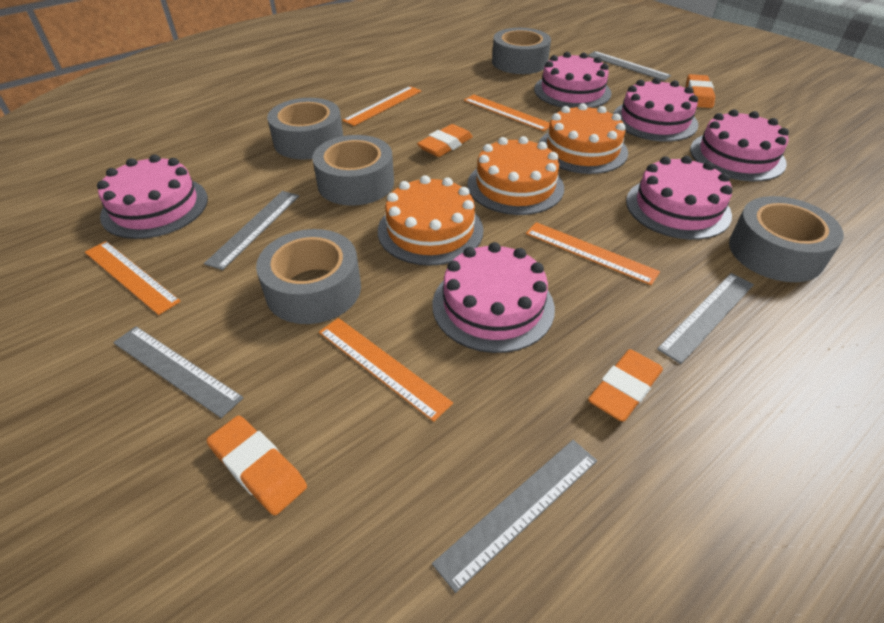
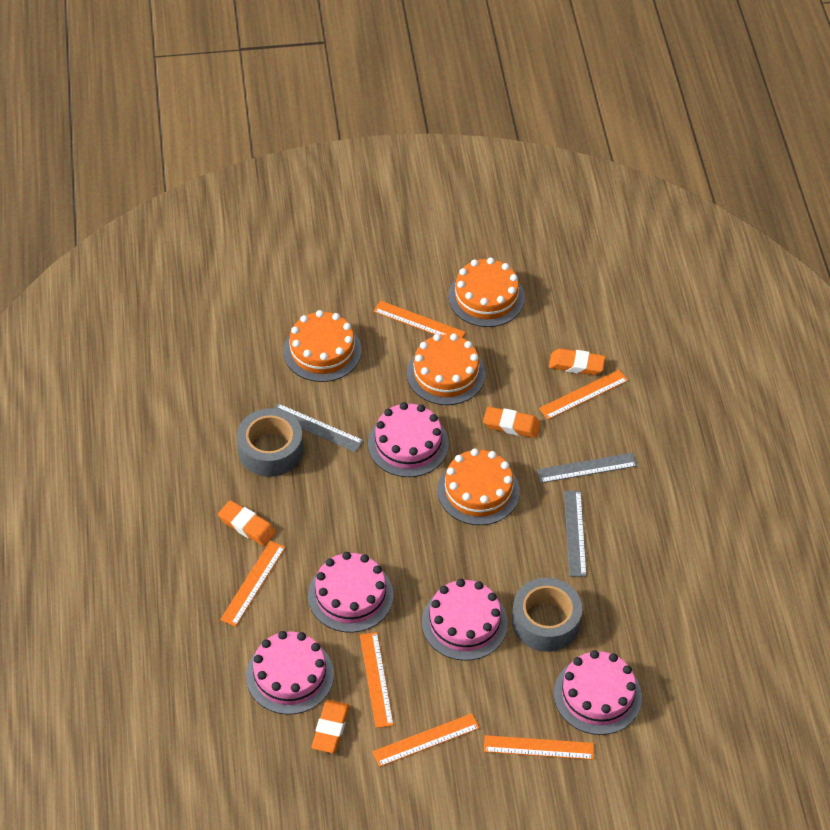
grey ruler: [113,326,244,418] [204,191,299,270] [432,440,597,593] [587,51,671,81] [657,273,754,364] = 5 -> [274,403,364,452] [537,453,637,483] [564,491,587,576] = 3
grey tape: [256,229,361,324] [267,98,343,160] [312,135,394,206] [492,28,551,74] [729,196,844,282] = 5 -> [237,408,303,477] [512,578,582,652] = 2
orange cake: [378,175,484,266] [467,136,564,215] [539,103,628,174] = 3 -> [283,310,362,382] [407,334,486,405] [438,448,520,525] [448,257,525,327] = 4
orange ruler: [85,241,181,315] [319,318,453,422] [343,86,422,126] [464,94,550,131] [526,222,660,285] = 5 -> [220,541,285,627] [360,632,394,728] [372,713,480,767] [373,300,466,338] [484,735,594,760] [539,370,628,420] = 6
pink cake: [97,154,208,239] [432,242,555,353] [534,52,611,108] [613,78,698,142] [626,156,732,240] [690,109,789,181] = 6 -> [246,631,334,715] [308,552,393,633] [368,402,449,477] [422,579,508,661] [554,650,642,735] = 5

